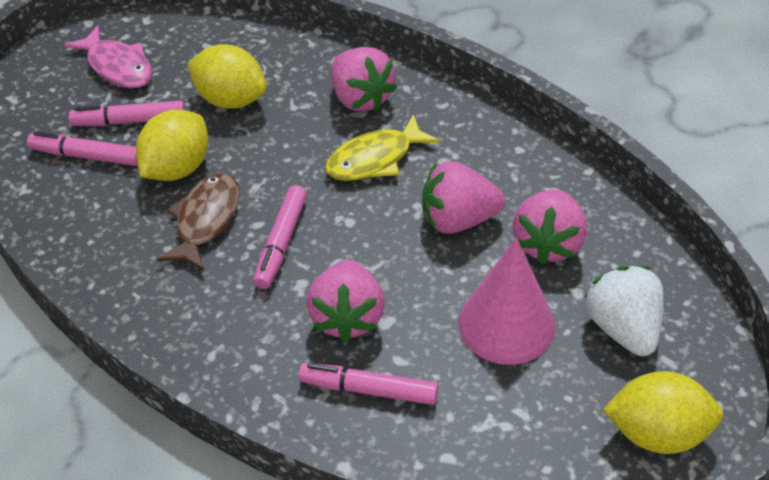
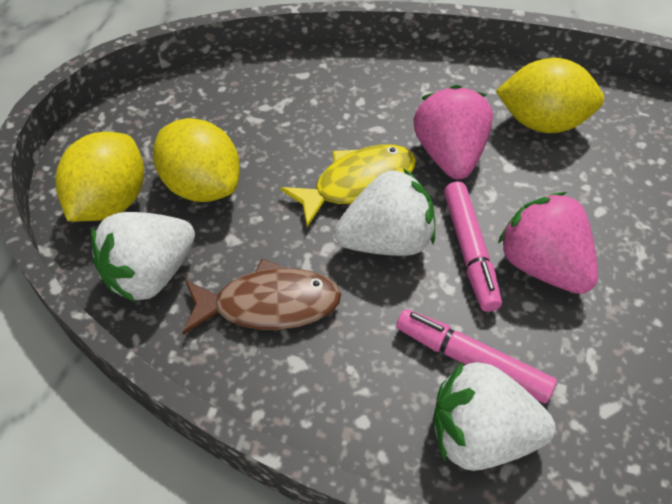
pink cone: [459,238,556,365] = 1 -> none = 0
pink fish: [64,25,153,88] = 1 -> none = 0
pink marker: [27,132,138,166] [69,101,185,126] [253,185,307,289] [299,363,438,405] = 4 -> [396,309,557,403] [444,182,502,312] = 2
pink strawberry: [306,260,385,342] [331,47,397,111] [422,161,506,234] [513,189,587,264] = 4 -> [413,85,493,179] [498,192,598,294] = 2
white strawberry: [584,266,664,356] = 1 -> [91,212,195,302] [334,168,435,256] [433,361,556,471] = 3

